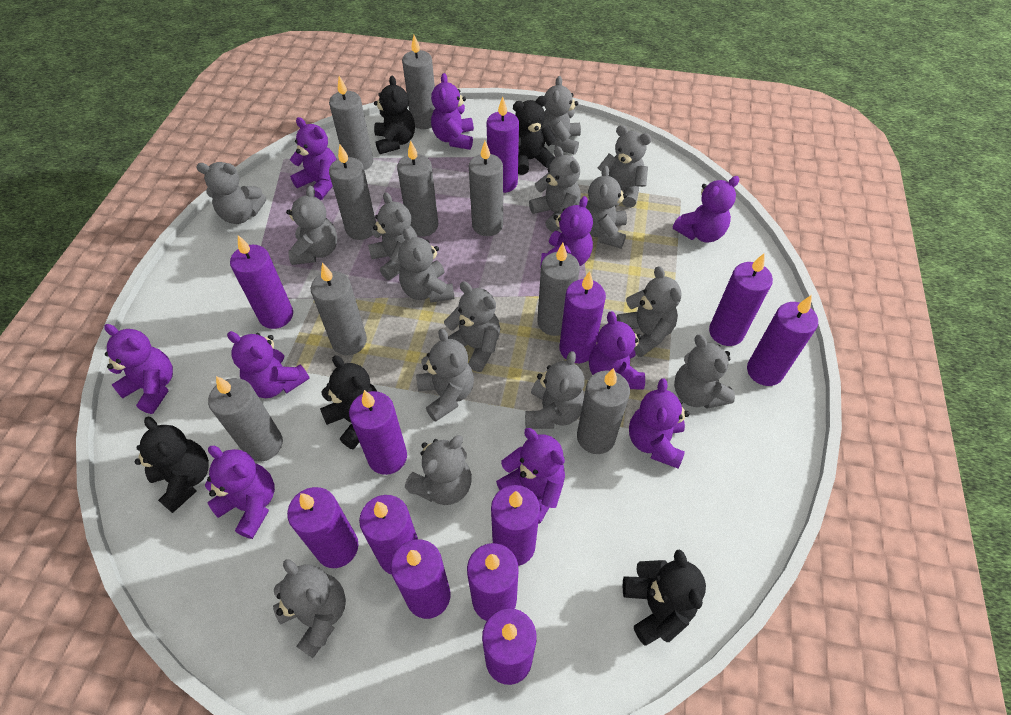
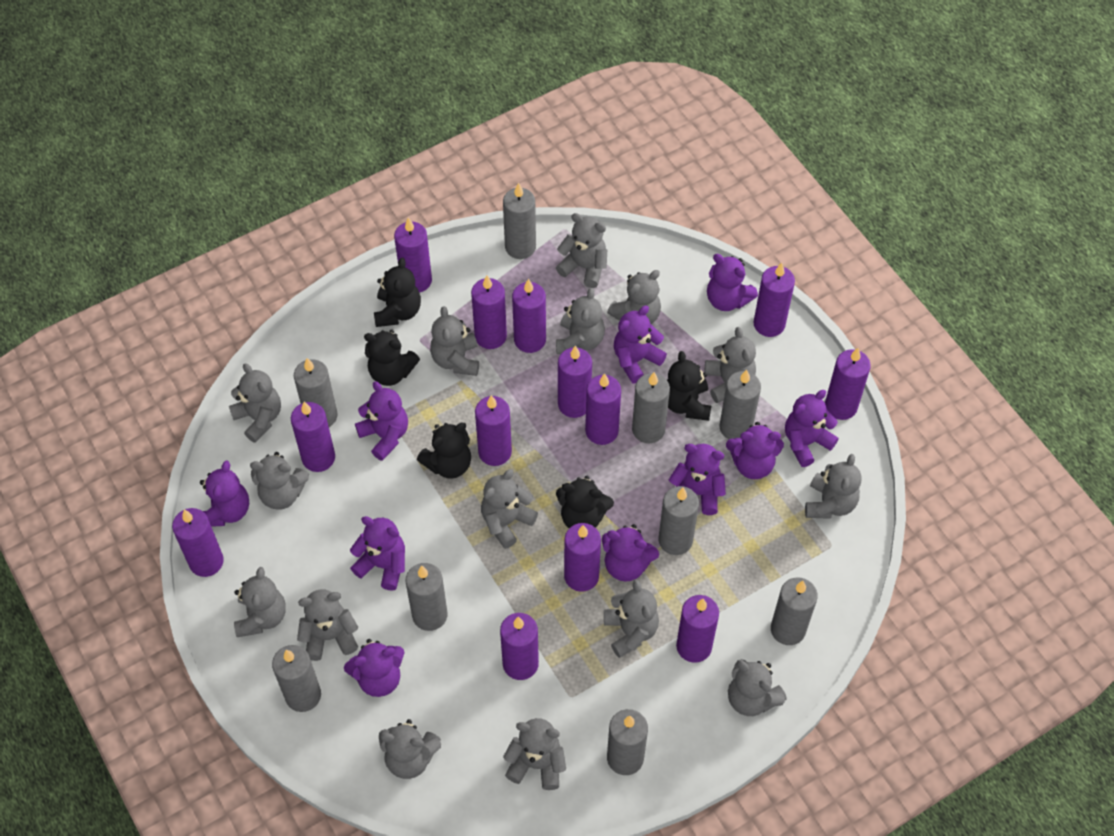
purple candle: [230,235,293,329] [287,487,358,568] [349,390,407,475] [359,495,418,575] [391,539,451,619] [467,543,519,621] [482,608,537,685] [487,97,519,193] [491,485,540,566] [559,271,606,363] [709,254,773,346] [747,295,818,386] = 12 -> [172,508,224,577] [291,402,335,472] [394,217,432,293] [471,275,507,349] [475,395,512,466] [500,613,539,680] [512,279,546,353] [558,346,592,418] [564,523,601,592] [585,374,621,445] [676,595,719,663] [753,263,795,337] [825,348,871,420] = 13

